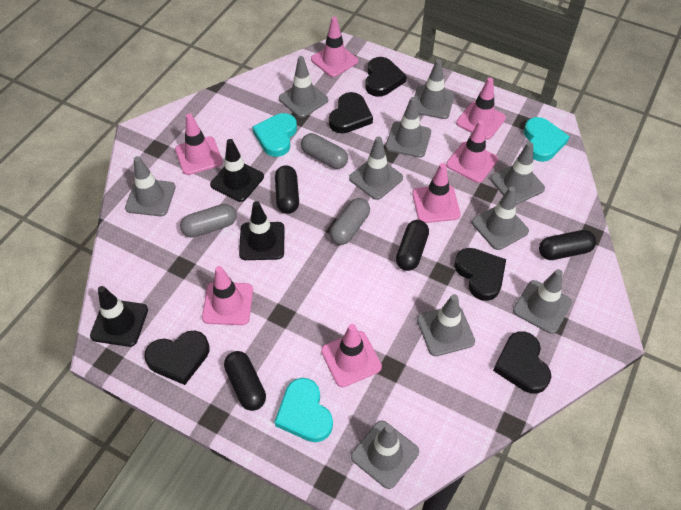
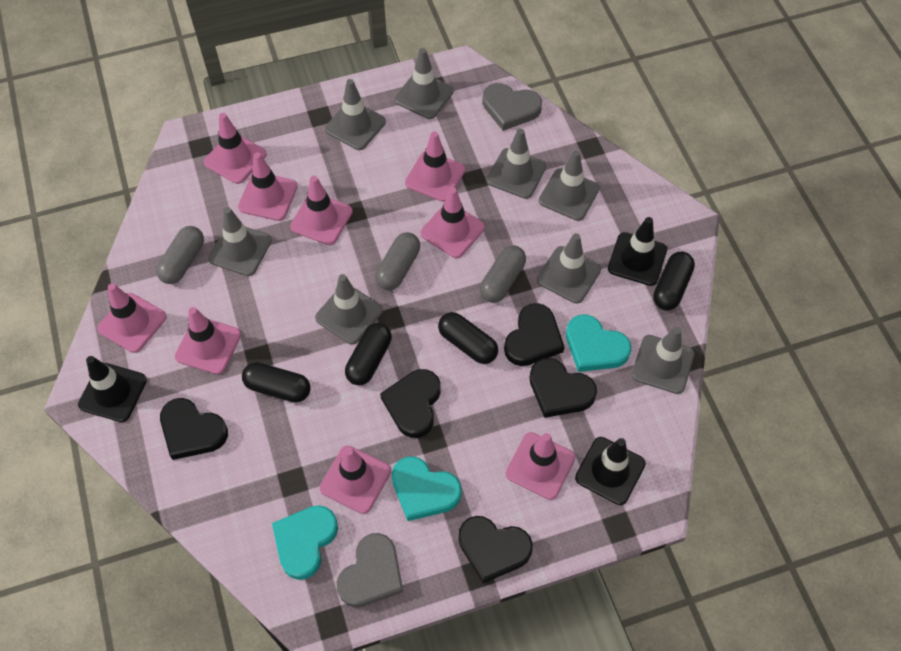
grey heart: none = 0 -> [336,533,403,607] [482,83,542,131] = 2
grey traffic cone: [125,156,176,216] [279,56,328,118] [349,136,403,200] [351,421,419,489] [386,97,431,158] [414,59,454,119] [417,294,475,356] [472,186,529,250] [491,142,545,205] [513,269,572,334] = 10 -> [208,207,272,276] [315,274,383,344] [325,79,386,150] [395,48,454,119] [487,128,546,199] [537,233,601,304] [539,150,600,221] [632,327,694,394] = 8
pink traffic cone: [175,113,223,175] [202,266,253,325] [311,17,358,77] [321,324,382,387] [412,163,461,223] [446,120,498,183] [456,77,506,139] = 7 -> [97,283,166,353] [175,307,241,375] [204,113,267,184] [238,152,297,221] [290,176,353,245] [320,446,391,514] [405,131,465,202] [421,187,485,258] [506,432,575,500] = 9

